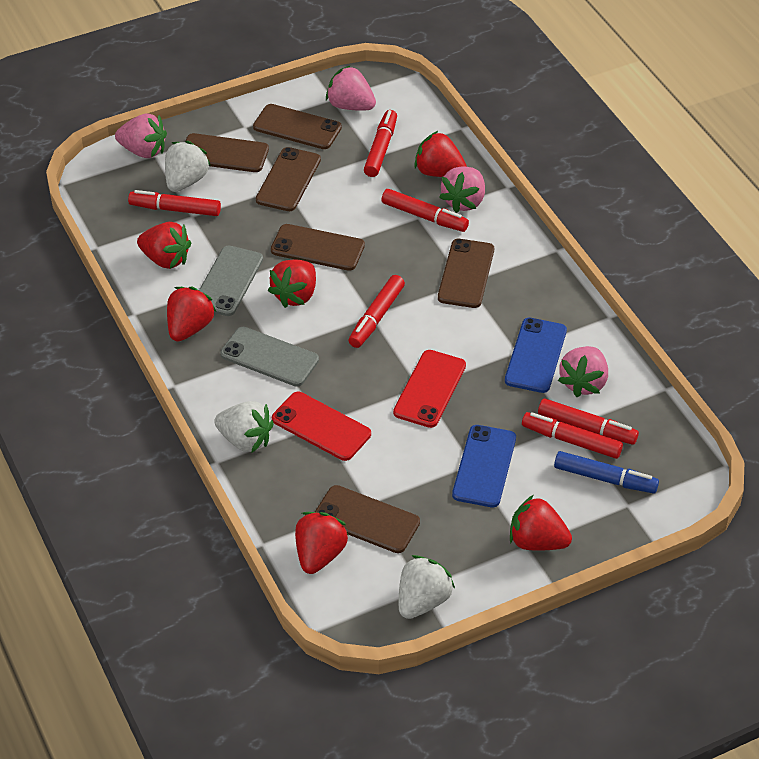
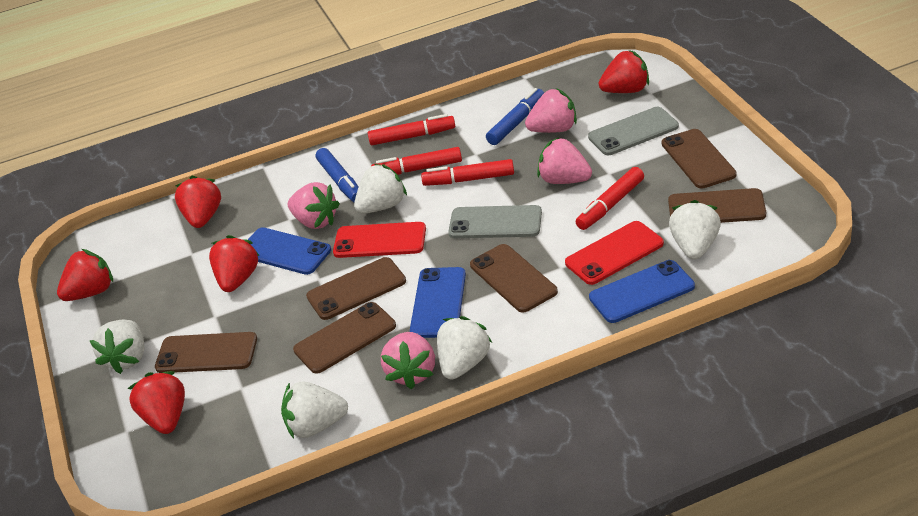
blue marker: [554,451,659,493] = 1 -> [316,148,358,202] [486,88,544,145] = 2
blue phone: [452,425,516,507] [505,317,567,393] = 2 -> [248,227,331,275] [410,267,466,338] [589,260,695,323] = 3
red marker: [128,190,221,216] [348,275,405,348] [364,110,397,177] [381,189,469,232] [522,412,623,459] [538,398,639,445] = 6 -> [368,114,455,145] [371,147,462,175] [421,159,514,186] [576,167,644,230] = 4
red strawberry: [137,222,191,269] [167,287,216,342] [268,260,316,308] [295,512,349,574] [414,131,467,177] [510,495,572,551] = 6 -> [57,249,113,301] [128,371,185,434] [175,176,221,228] [209,235,260,292] [599,50,649,93] = 5
white strawberry: [165,141,211,192] [214,401,274,453] [399,555,455,619] = 3 -> [89,320,144,374] [281,382,348,438] [354,164,407,214] [437,316,492,380] [669,200,721,260] = 5

